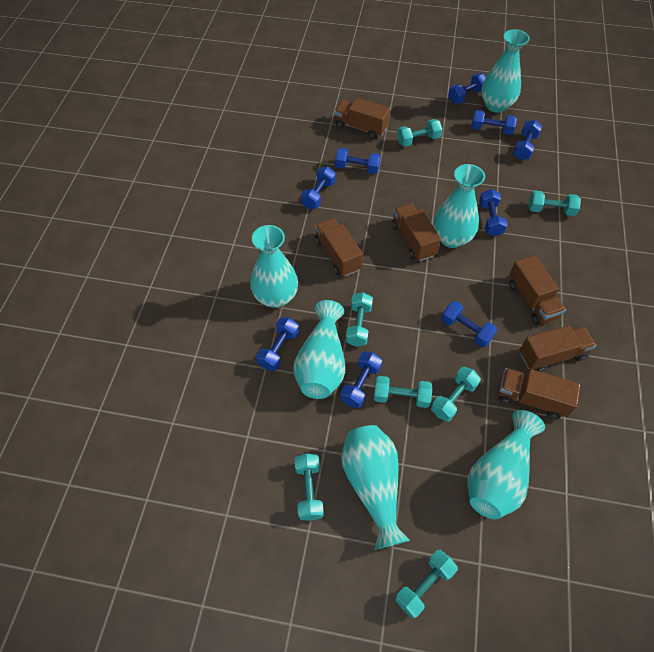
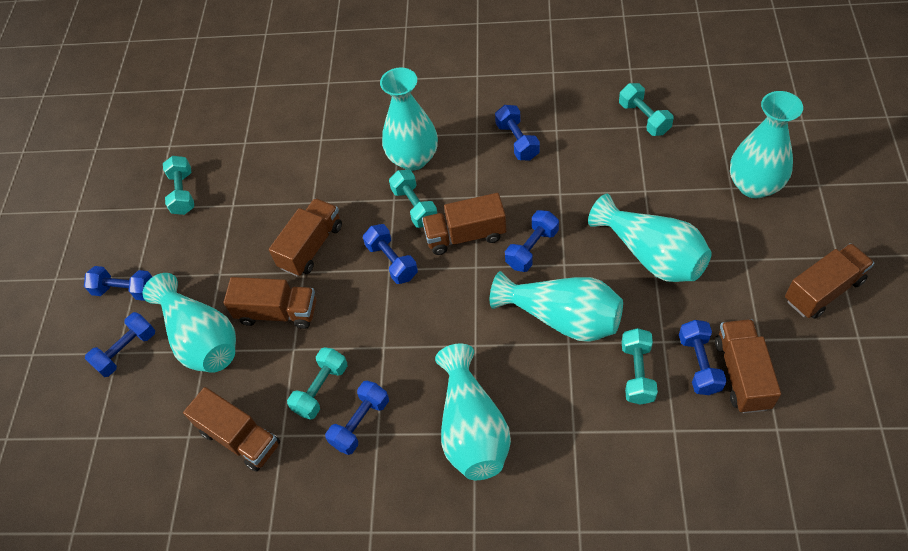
blue dumbbell: [256,317,299,371] [301,167,336,209] [335,148,381,174] [340,351,382,408] [441,301,497,347] [448,73,486,104] [471,110,517,135] [479,189,508,236] [513,120,542,160] = 9 -> [84,266,152,301] [85,312,155,377] [325,381,389,455] [363,224,418,284] [495,105,540,160] [505,210,559,272] [679,320,727,395] = 7
turquoise dumbbell: [295,454,324,521] [346,292,373,347] [374,376,432,408] [395,550,458,618] [397,119,442,147] [431,367,481,422] [529,190,581,216] = 7 -> [163,156,194,215] [287,347,348,420] [389,170,438,228] [619,83,673,136] [622,328,658,405] = 5

